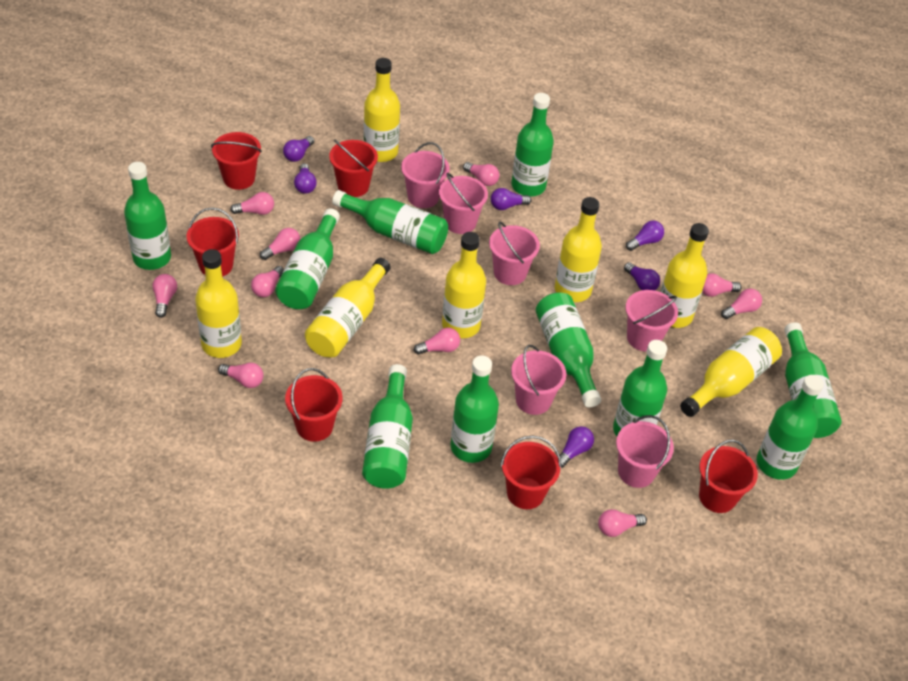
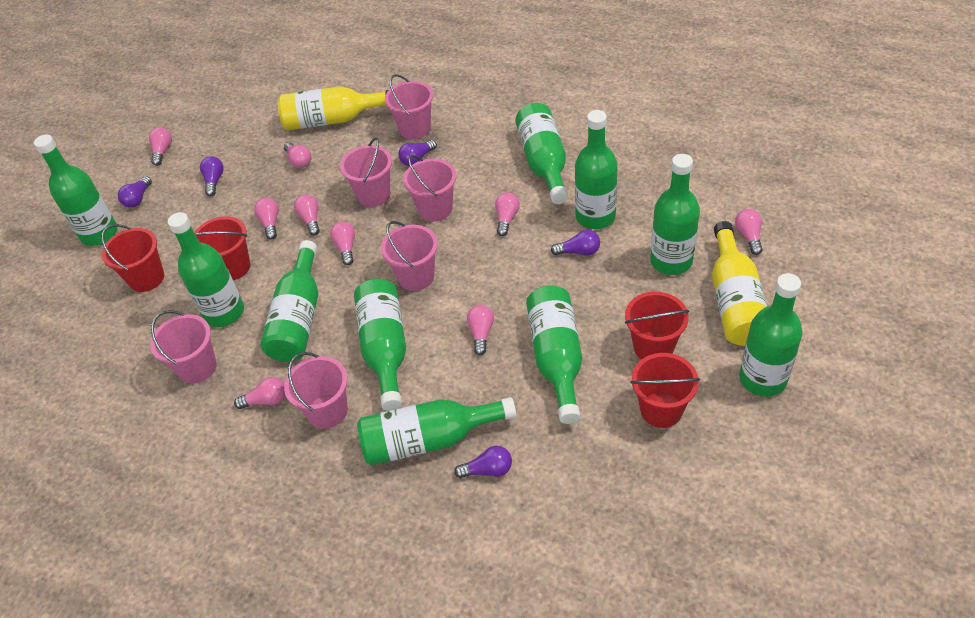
pink light bulb: [152,274,177,318] [218,363,264,388] [230,192,274,215] [251,266,284,297] [260,228,300,260] [414,328,460,355] [463,162,499,186] [598,509,647,537] [702,273,742,297] [721,288,762,319] = 10 -> [149,127,172,166] [234,377,286,409] [254,198,279,240] [284,142,312,168] [294,195,320,235] [330,222,355,265] [467,305,494,355] [495,192,520,236] [735,209,763,255] = 9
purple light bulb: [283,136,314,162] [294,163,317,194] [491,188,531,210] [560,426,594,468] [624,262,660,290] [626,221,664,251] = 6 -> [118,176,152,208] [200,156,224,196] [398,140,437,166] [454,446,512,478] [551,230,600,256] = 5
red bucket: [187,207,239,277] [211,132,262,190] [285,368,343,442] [329,139,378,197] [501,436,561,509] [699,439,758,513] = 6 -> [101,224,164,292] [194,216,250,280] [625,292,690,360] [630,353,700,428] = 4
yellow bottle: [195,249,242,358] [305,258,391,358] [364,58,400,162] [442,232,486,338] [555,197,602,302] [661,223,709,328] [680,327,782,417] = 7 -> [278,86,389,130] [712,221,767,346] = 2

